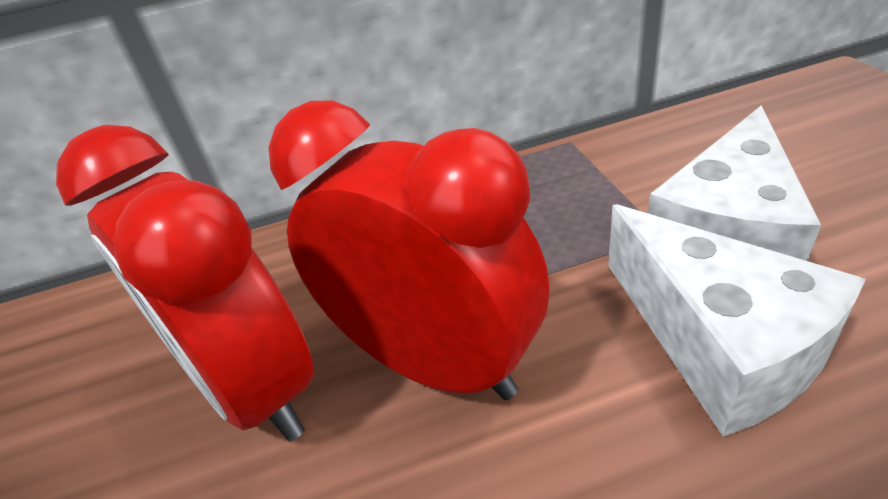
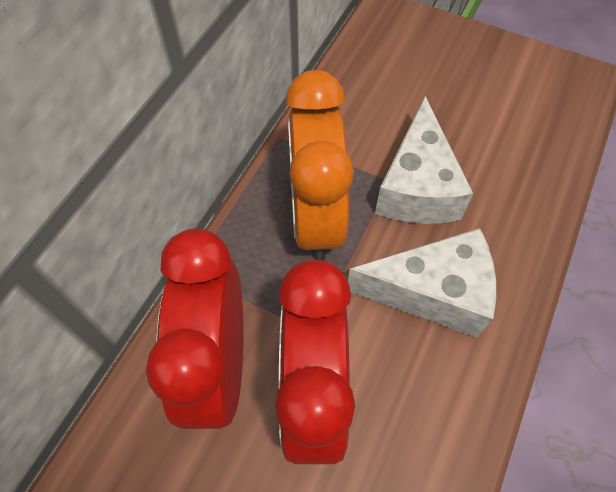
orange clock: none = 0 -> [286,70,354,261] = 1

